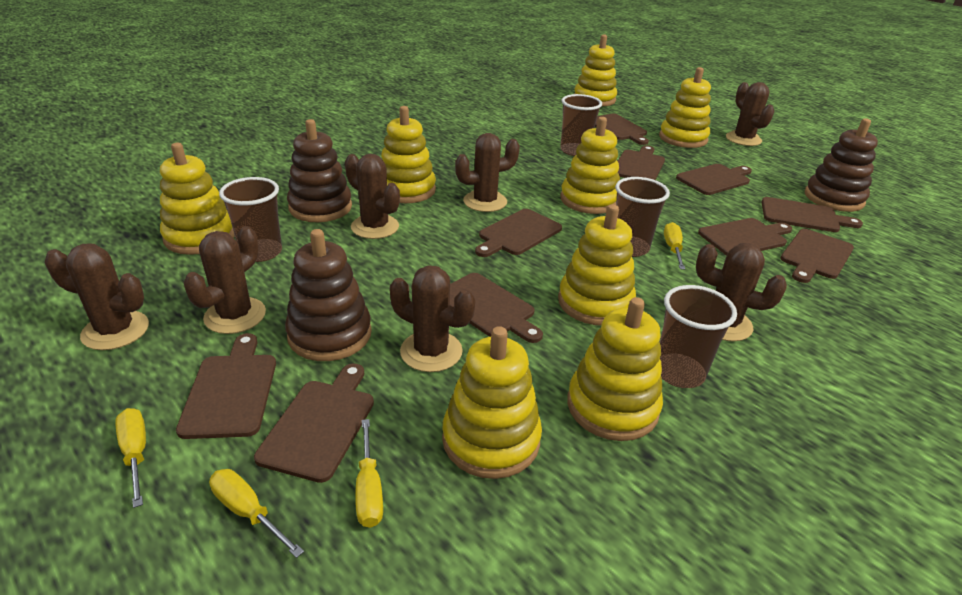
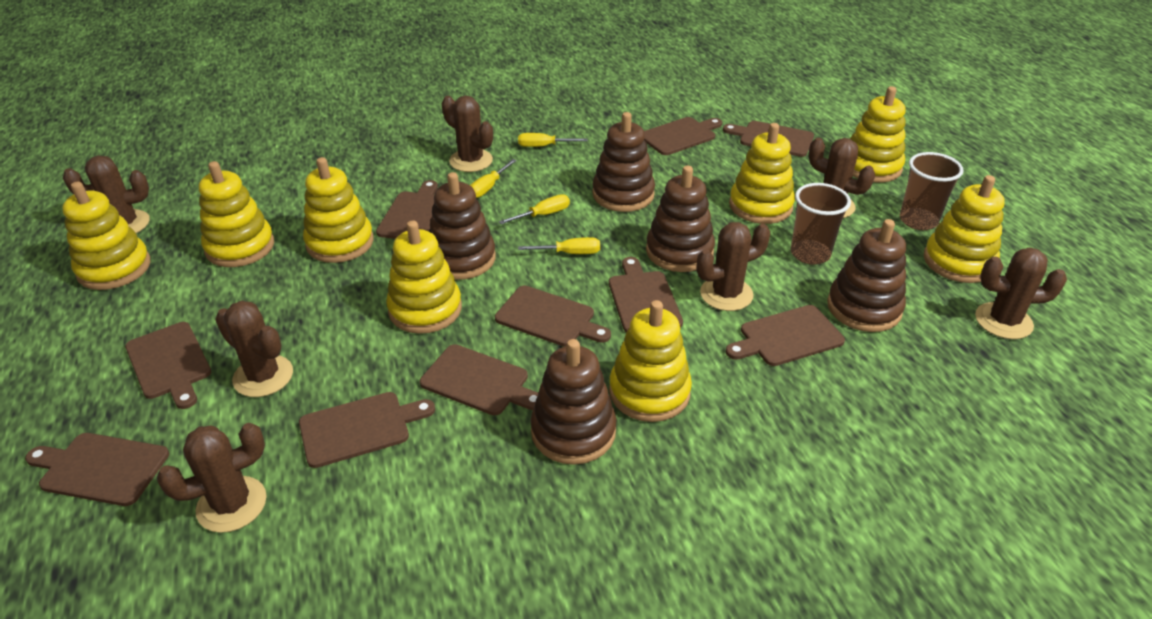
brown cup: [219,177,282,262] [560,94,602,156] [615,177,670,257] [660,285,737,388] = 4 -> [791,183,851,265] [900,152,963,230] = 2
brown stacking toy: [285,229,372,361] [287,119,352,222] [805,119,878,212] = 3 -> [429,172,496,280] [530,339,617,465] [592,112,655,212] [646,166,715,272] [827,219,906,332] = 5

